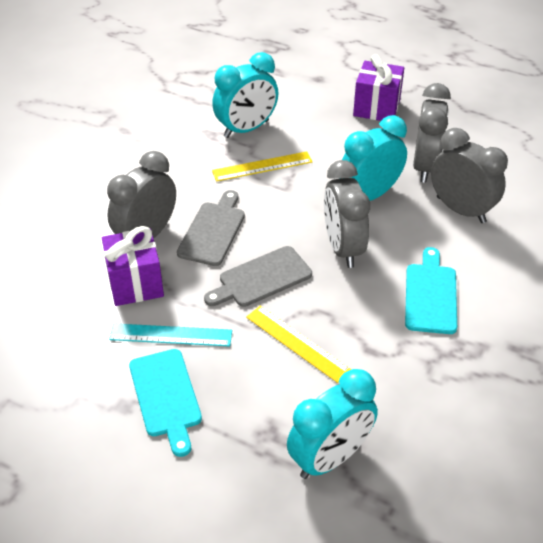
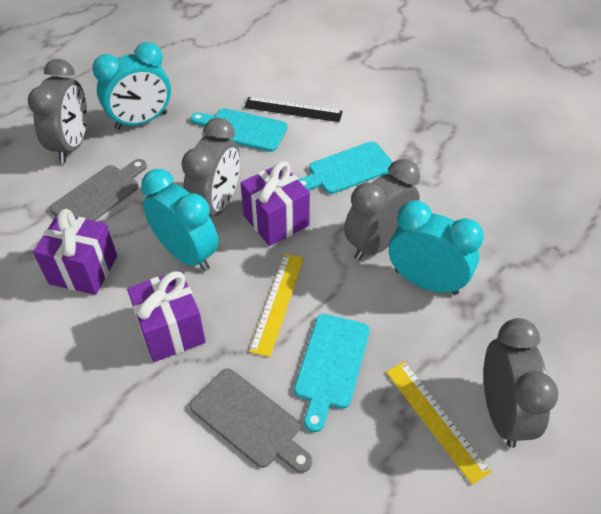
black ruler: none = 0 -> [244,97,343,122] = 1
purple gift: [102,226,164,306] [353,54,404,121] = 2 -> [33,209,117,295] [127,270,206,362] [240,161,310,246] = 3
turquoise cutting board: [129,349,202,457] [405,247,457,334] = 2 -> [191,108,288,152] [294,314,370,432] [298,141,393,194] = 3
turquoise ruler: [109,323,232,346] = 1 -> none = 0

